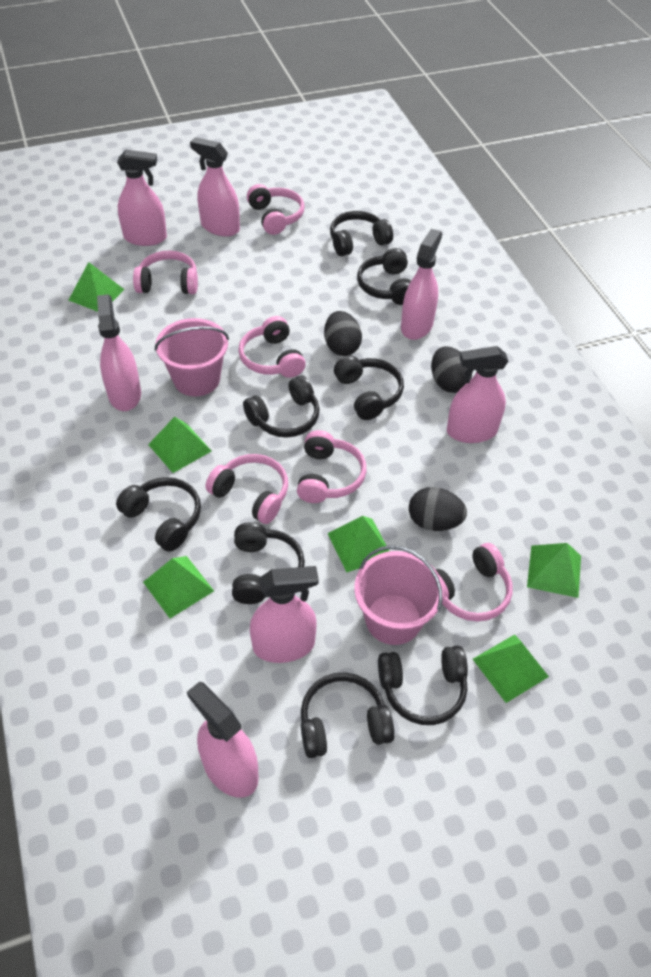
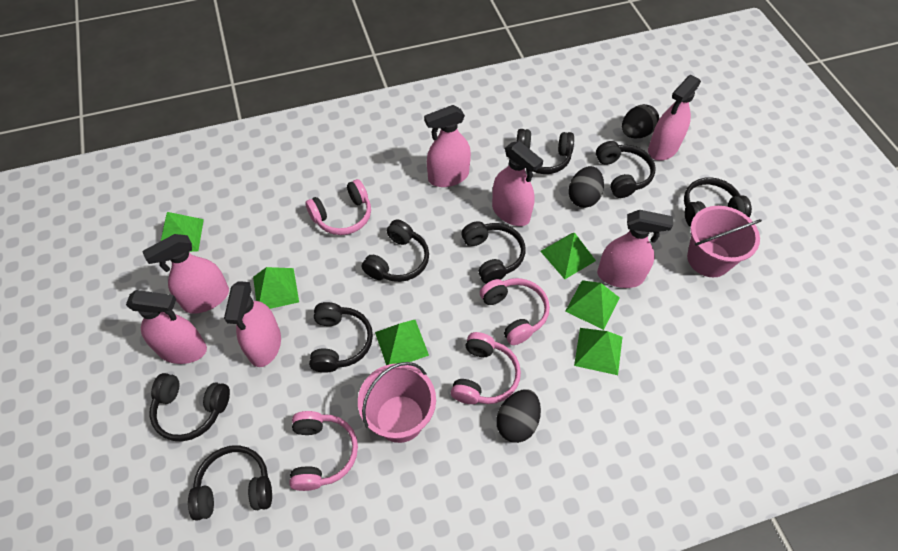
pink headphones: [133,251,198,294] [206,454,288,524] [238,316,306,378] [247,184,304,235] [297,430,367,503] [435,543,513,622] = 6 -> [289,411,358,491] [305,179,371,235] [451,332,521,404] [480,278,550,345] = 4

